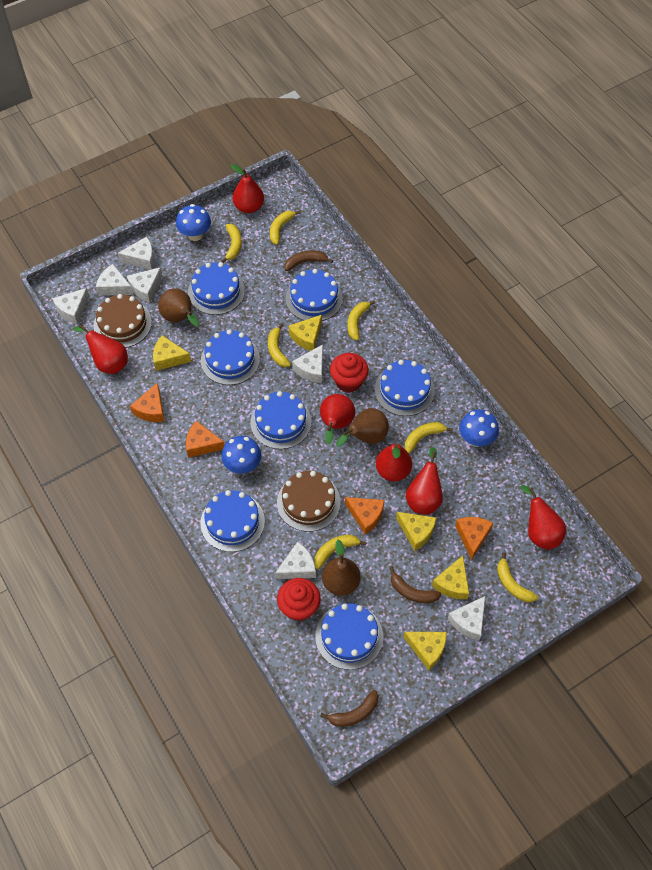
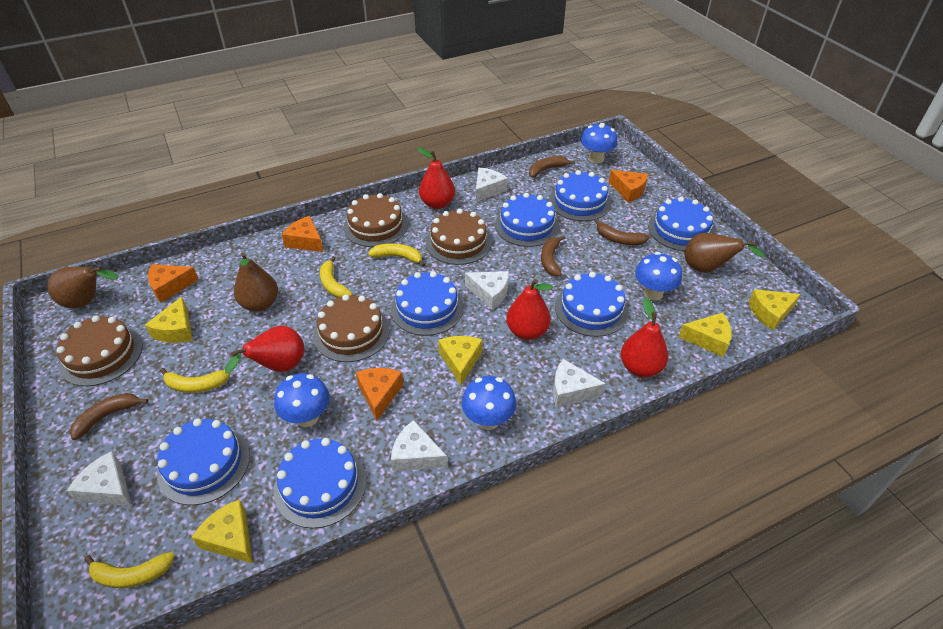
blue mushroom: [176,204,211,241] [221,436,261,474] [459,409,499,447] = 3 -> [274,373,330,427] [462,376,516,430] [581,123,618,164] [635,252,682,300] = 4
brown banana: [284,251,333,271] [320,690,378,727] [389,566,442,603] = 3 -> [70,393,148,440] [529,156,575,178] [541,235,565,277] [594,219,649,245] = 4
brown cake: [94,294,152,348] [277,471,341,532] = 2 -> [56,315,142,386] [314,295,389,362] [344,193,408,247] [426,209,492,265] = 4
red cupcake: [277,578,321,621] [330,353,369,393] = 2 -> none = 0
red pear: [73,325,128,374] [231,164,264,213] [320,394,355,444] [376,443,412,481] [406,448,443,515] [520,485,566,549] = 6 -> [225,326,304,373] [417,147,455,209] [506,279,553,340] [621,297,669,377] = 4
white cheese: [52,288,89,324] [96,264,133,296] [118,237,154,270] [127,267,163,303] [275,542,316,579] [292,344,323,383] [447,596,485,640] = 7 -> [67,451,132,506] [391,420,448,472] [465,271,509,310] [476,168,508,202] [553,359,606,407] = 5
yellow banana: [221,224,242,263] [268,323,291,367] [270,211,301,245] [314,535,367,569] [347,300,375,341] [405,422,453,454] [497,552,538,602] = 7 -> [84,552,175,588] [160,368,231,393] [320,256,353,298] [368,243,425,267] = 4

